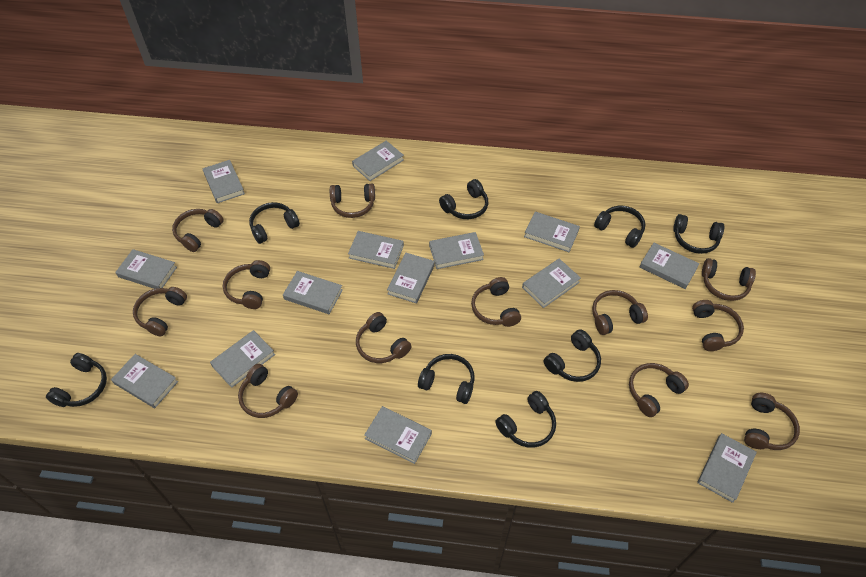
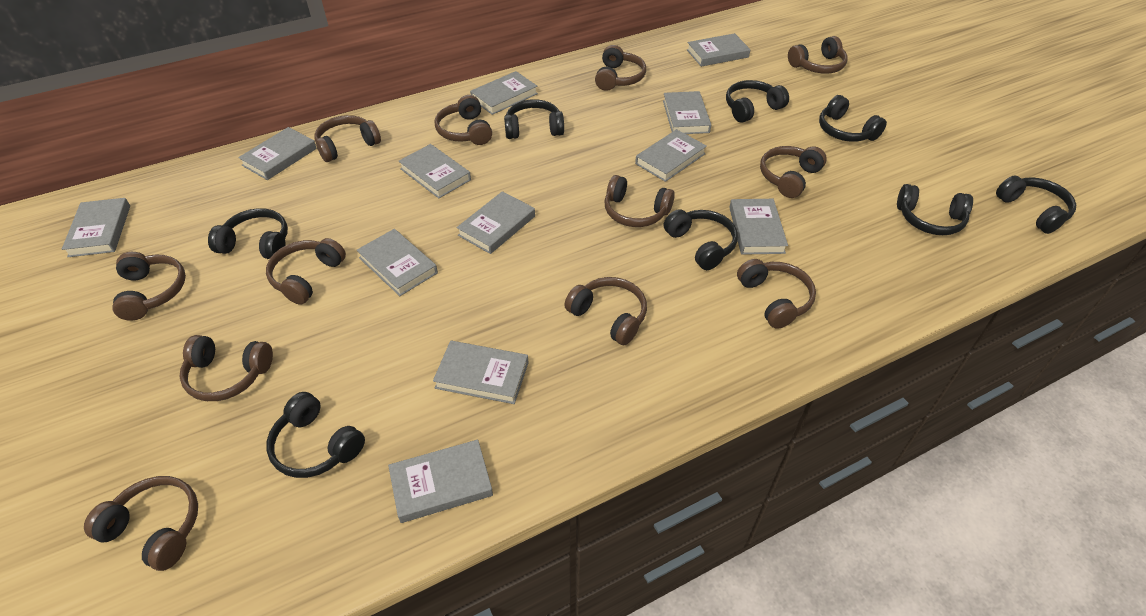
grey book: [111,354,178,408] [115,249,177,289] [203,160,245,203] [210,330,275,388] [283,271,343,314] [348,231,404,269] [352,140,404,181] [364,406,432,464] [387,253,435,303] [429,232,484,269] [522,258,581,308] [524,212,580,252] [640,243,699,289] [697,433,757,503] = 14 -> [62,198,130,257] [238,127,317,180] [357,229,438,296] [388,439,493,523] [399,144,471,198] [433,341,529,404] [457,191,535,254] [470,71,538,115] [635,129,707,182] [663,91,711,134] [687,33,751,67] [729,199,788,255] = 12

